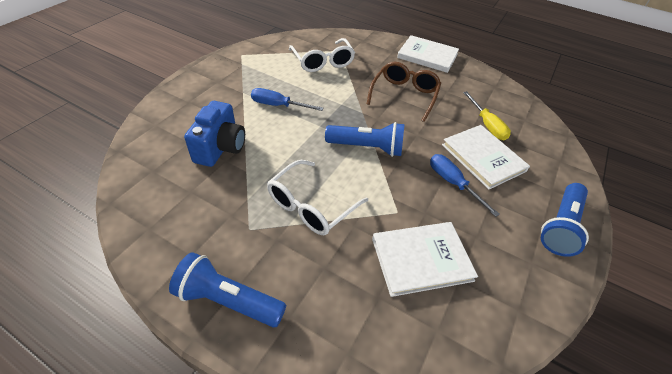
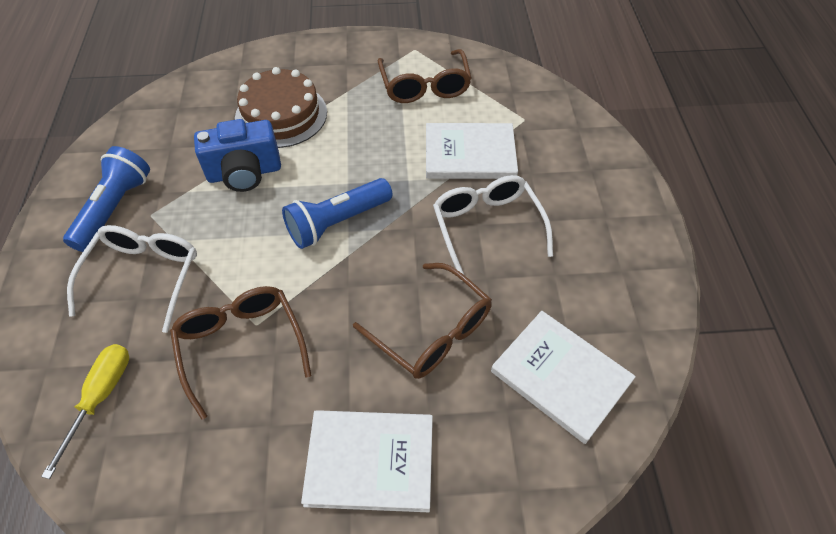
blue flashlight: [169,252,286,327] [325,122,405,157] [541,183,589,257] = 3 -> [63,146,150,252] [282,178,392,249] = 2
blue screwdriver: [251,88,324,111] [430,154,500,217] = 2 -> none = 0
brown cake: none = 0 -> [235,67,327,148] = 1
brown glasses: [367,62,441,122] = 1 -> [170,286,311,420] [353,263,492,379] [378,49,472,103] = 3

